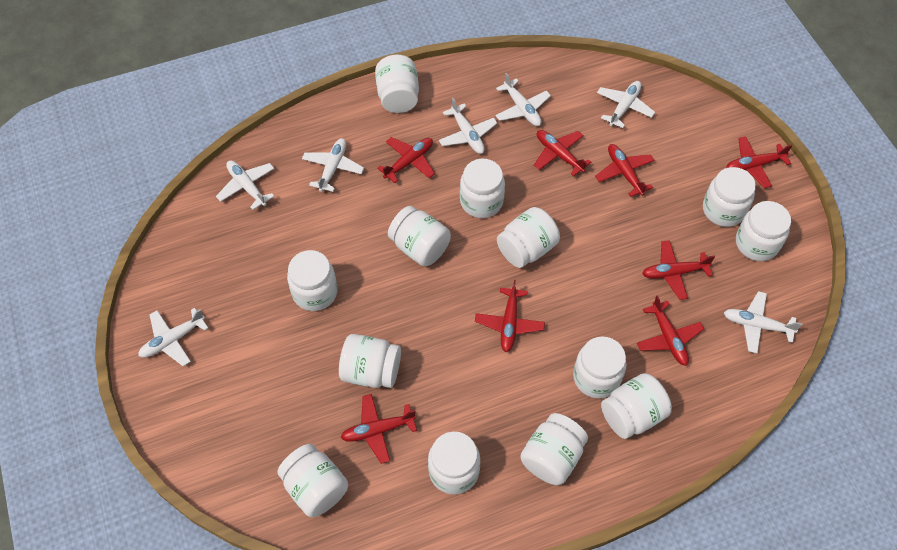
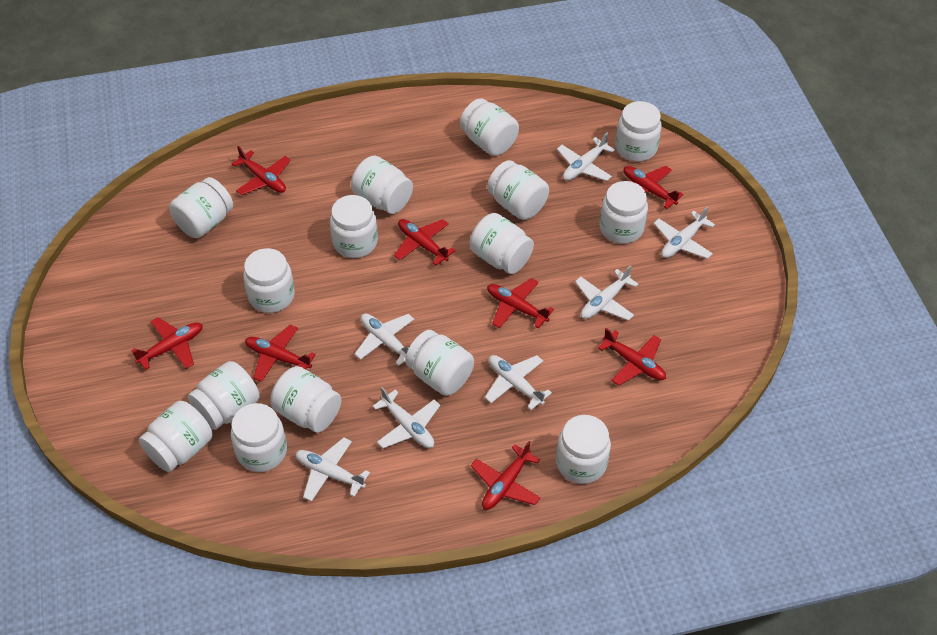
white jar: [277,444,348,517] [287,250,338,311] [339,334,401,388] [375,55,419,113] [388,206,451,266] [428,431,480,495] [460,159,505,218] [497,207,560,268] [520,413,588,485] [573,337,627,399] [601,373,672,439] [703,167,756,227] [736,201,791,261] = 13 -> [139,401,212,472] [169,177,233,238] [188,361,259,430] [231,403,287,472] [243,248,295,313] [270,366,342,433] [330,195,378,258] [351,156,413,214] [405,330,474,396] [460,98,519,156] [470,213,534,274] [487,160,549,220] [556,415,611,484] [600,181,648,244] [615,101,662,162] = 15

